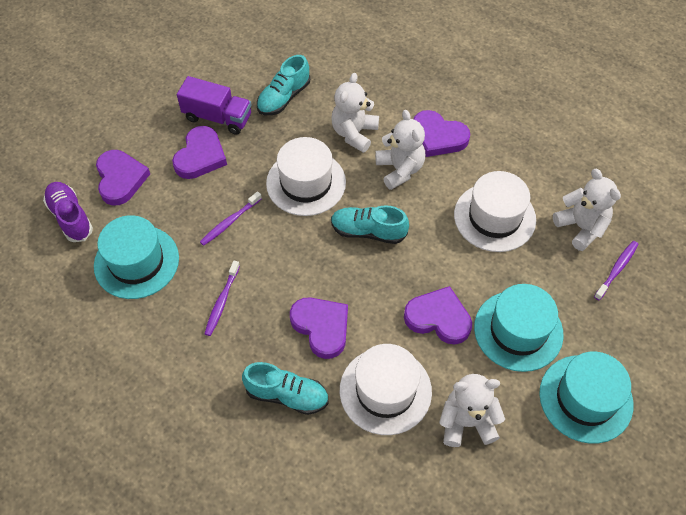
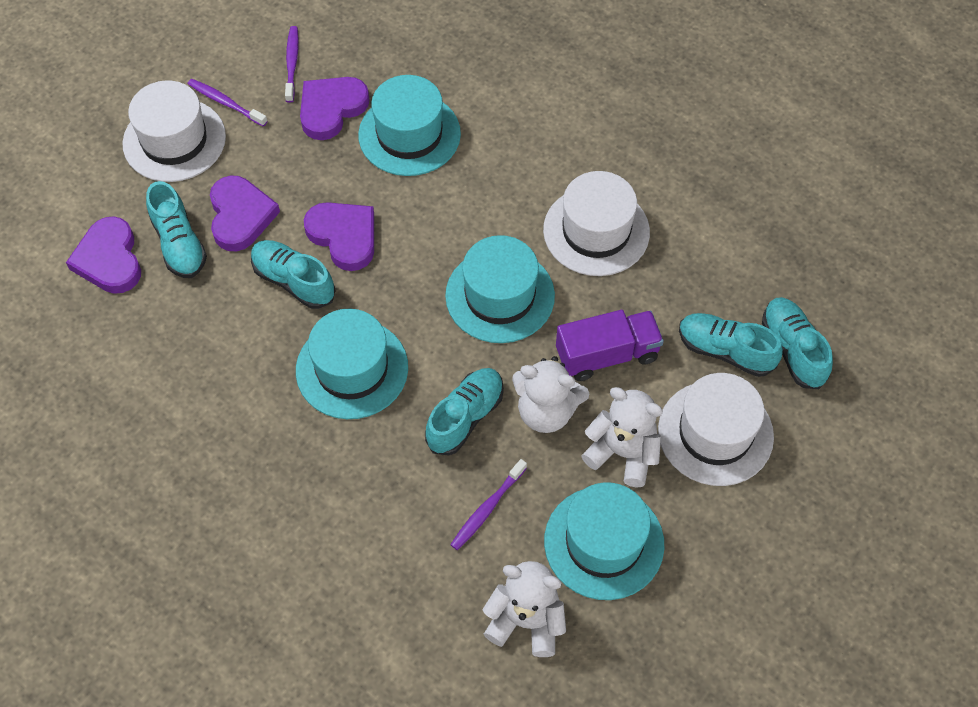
purple heart: [96,150,150,205] [172,126,227,179] [290,297,348,359] [404,286,472,345] [414,110,470,157] = 5 -> [66,216,141,294] [210,176,280,251] [300,77,369,140] [304,202,374,271] = 4
purple shoe: [43,182,93,242] = 1 -> none = 0
turquoise hat: [94,215,179,299] [474,284,563,372] [539,352,633,444] = 3 -> [296,309,408,419] [358,75,461,176] [445,235,555,343] [544,482,664,600] = 4
turquoise shoe: [242,362,329,415] [257,55,310,115] [331,205,409,244] = 3 -> [146,181,207,278] [251,240,335,309] [425,368,504,455] [679,313,783,377] [762,297,833,389] = 5
white teddy bear: [331,73,379,153] [375,110,425,190] [439,374,505,447] [553,169,621,251] = 4 -> [483,561,566,657] [512,356,589,433] [582,387,663,488] = 3

